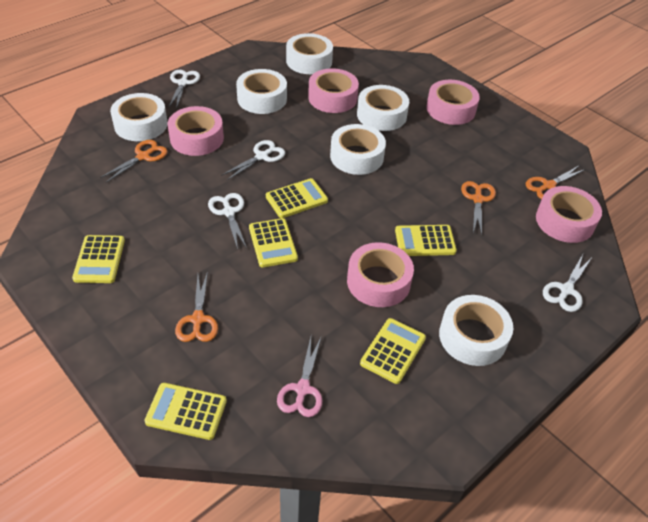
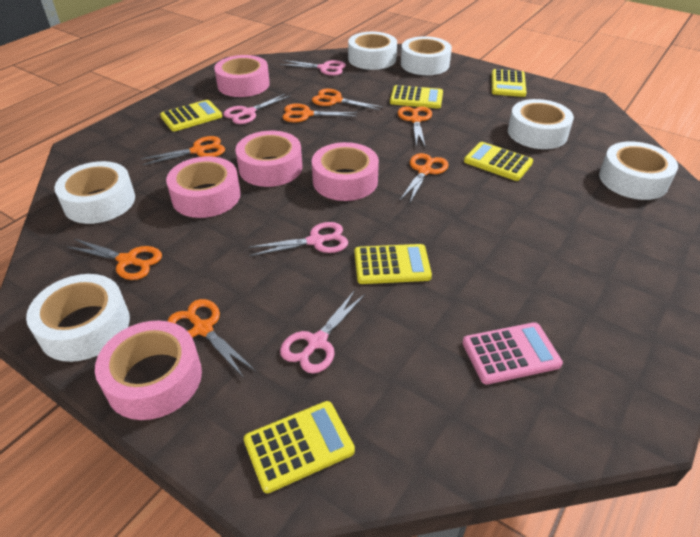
orange scissors: [100,140,167,183] [175,271,218,342] [461,181,496,235] [526,165,586,199] = 4 -> [67,239,162,280] [141,136,225,165] [168,299,256,378] [283,103,357,123] [312,89,383,110] [398,106,432,146] [400,153,449,204] = 7
pink calculator: none = 0 -> [462,322,563,385] = 1
pink scissors: [277,335,322,417] = 1 -> [223,94,290,124] [248,222,348,256] [280,290,365,374] [281,60,346,76] = 4
white scissors: [169,70,200,109] [208,193,247,249] [221,140,285,180] [543,255,591,312] = 4 -> none = 0

